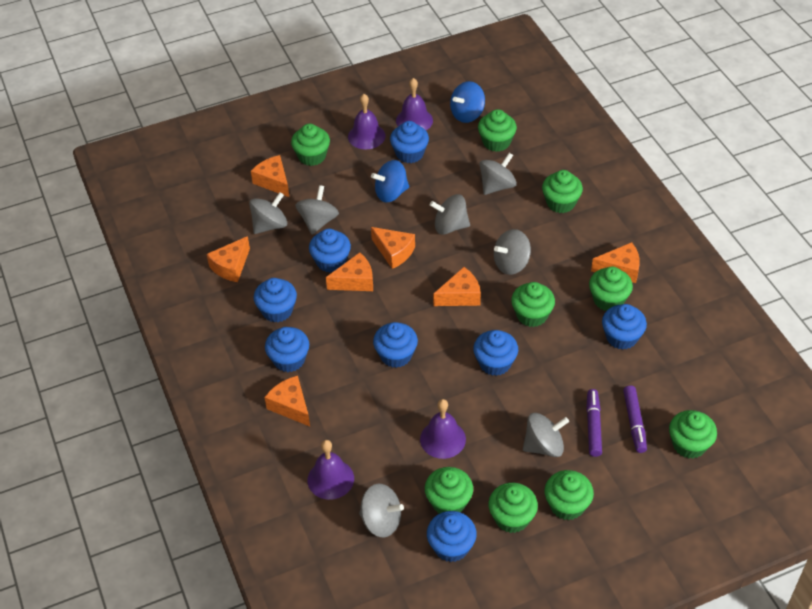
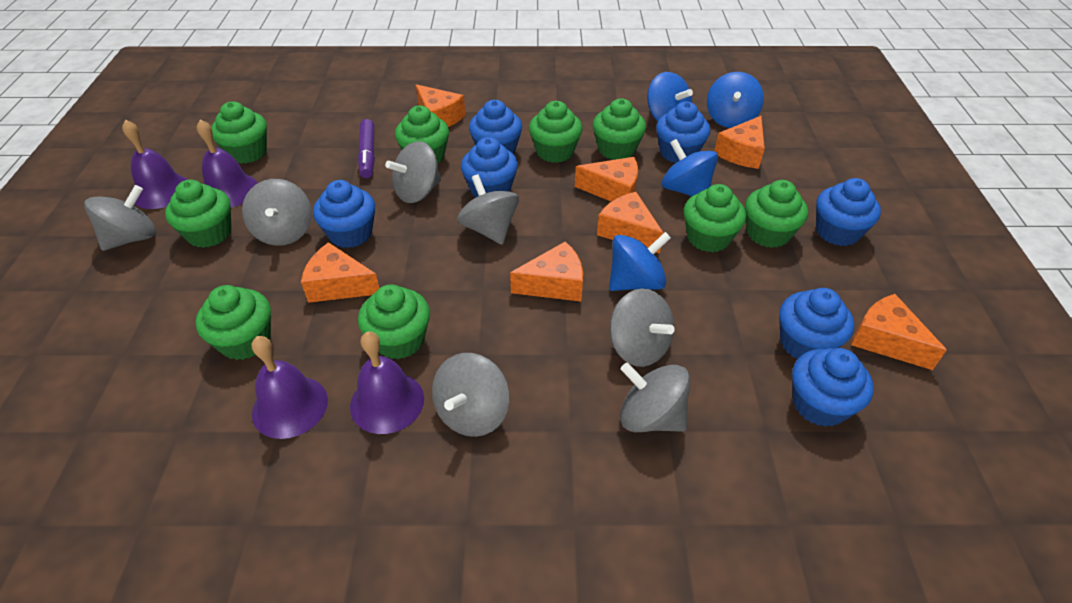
blue cupcake: [254,278,297,322] [265,327,309,372] [309,229,351,273] [373,322,418,368] [390,121,429,163] [427,511,477,562] [473,330,518,376] [602,304,647,350] = 8 -> [313,180,375,248] [461,137,518,197] [469,100,522,154] [656,101,710,163] [779,288,854,360] [792,348,874,427] [816,178,881,246] = 7
blue spinning top: [371,160,409,202] [450,81,485,123] = 2 -> [609,232,671,291] [647,72,693,121] [661,139,718,197] [707,72,764,128] = 4
purple marker: [586,389,602,457] [623,386,647,453] = 2 -> [358,119,375,178] = 1

